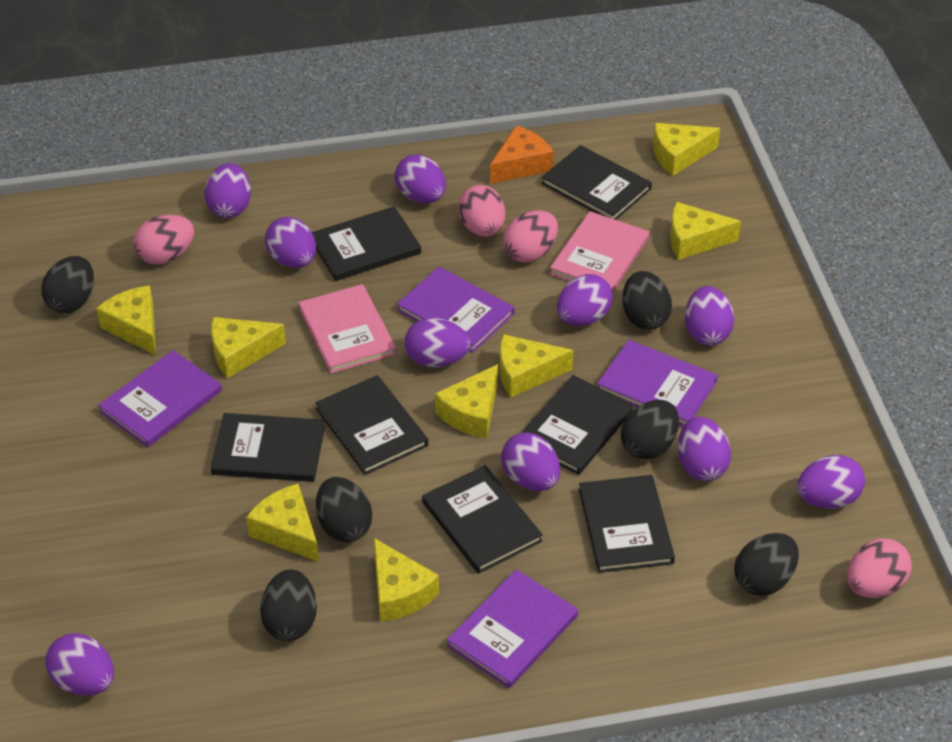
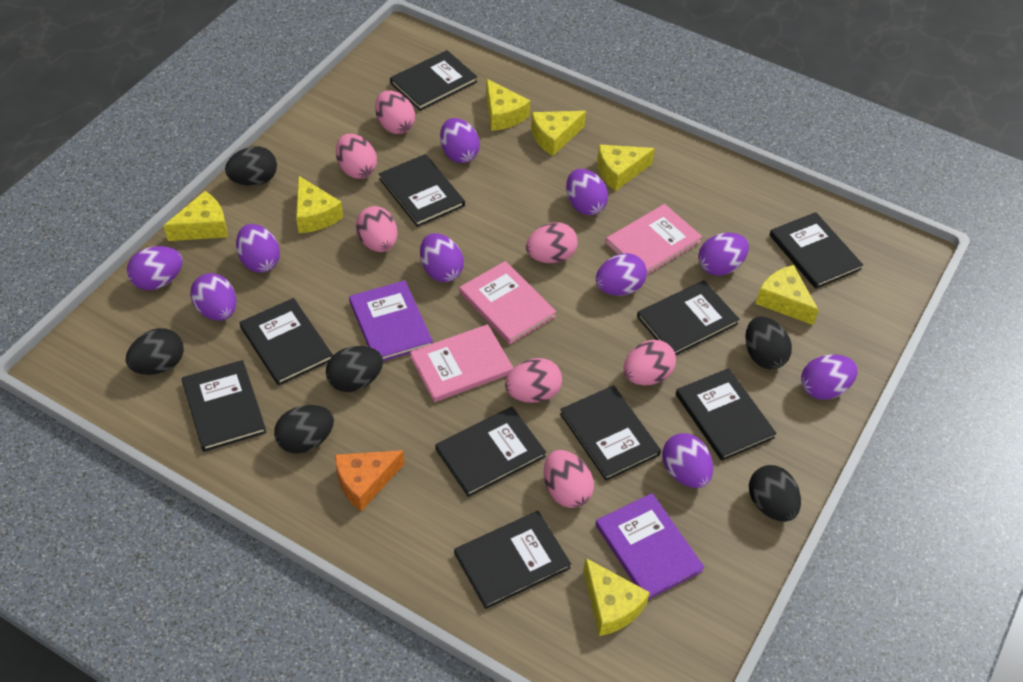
black book: [210,413,325,482] [312,206,421,281] [315,375,428,475] [422,465,543,574] [521,375,633,475] [541,145,652,220] [579,475,675,573] = 7 -> [182,360,267,452] [240,298,333,386] [379,154,465,227] [390,50,477,111] [435,407,546,497] [454,511,571,609] [560,385,661,481] [637,280,740,355] [676,368,777,461] [770,212,863,289] = 10
pink book: [299,284,396,374] [550,211,649,293] = 2 -> [410,324,514,402] [459,261,556,344] [606,204,702,275] = 3
pink egg: [134,215,194,264] [458,185,506,237] [503,210,558,263] [847,539,912,598] = 4 -> [336,134,377,179] [355,206,398,252] [375,91,415,134] [505,358,562,403] [526,222,578,264] [544,450,594,508] [623,340,676,386] = 7
purple book: [98,350,222,447] [397,267,514,353] [447,569,578,688] [597,340,718,426] = 4 -> [349,280,433,361] [595,493,704,600] = 2
yellow cheese: [96,285,156,355] [211,317,286,378] [246,484,319,562] [374,538,439,622] [435,364,498,438] [500,334,573,397] [653,123,720,176] [670,202,741,260] = 8 -> [163,191,228,241] [296,175,343,233] [486,79,530,131] [531,111,586,156] [583,558,650,636] [597,144,655,191] [755,265,819,325] = 7

